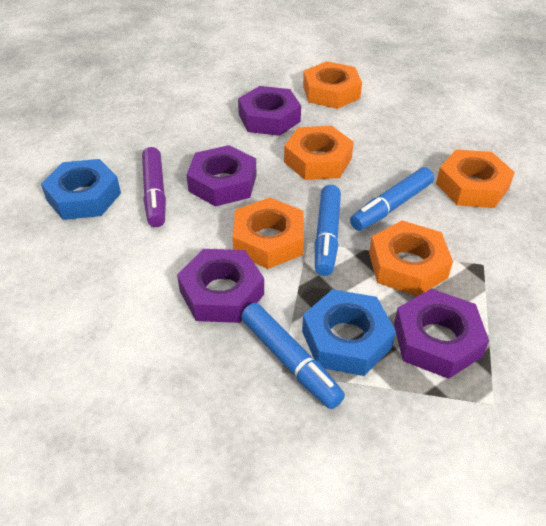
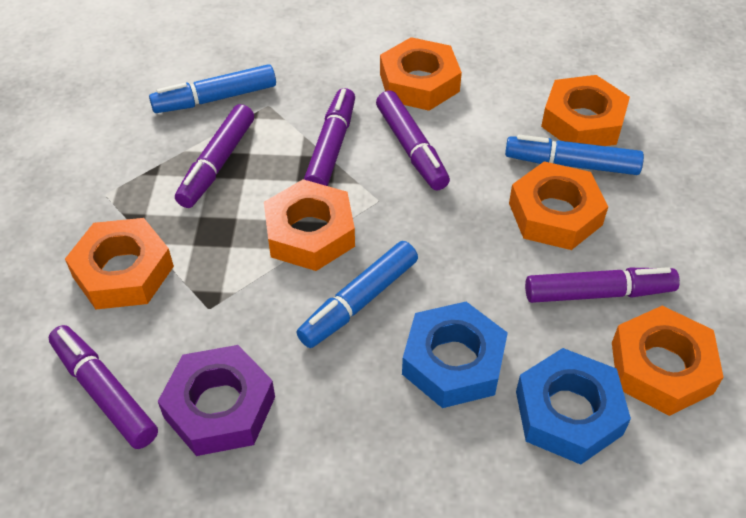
orange nut: [233,197,304,269] [284,126,354,180] [303,61,362,109] [369,220,453,296] [436,149,515,208] = 5 -> [65,218,174,310] [264,179,355,271] [380,37,462,111] [509,161,608,250] [541,75,630,146] [612,306,723,416] = 6
purple marker: [142,147,166,227] = 1 -> [48,325,158,449] [175,104,254,208] [304,88,355,186] [376,90,450,190] [525,267,680,303] = 5
purple nut: [177,249,264,323] [186,145,257,206] [238,86,301,136] [394,289,489,379] = 4 -> [158,345,275,456] = 1

